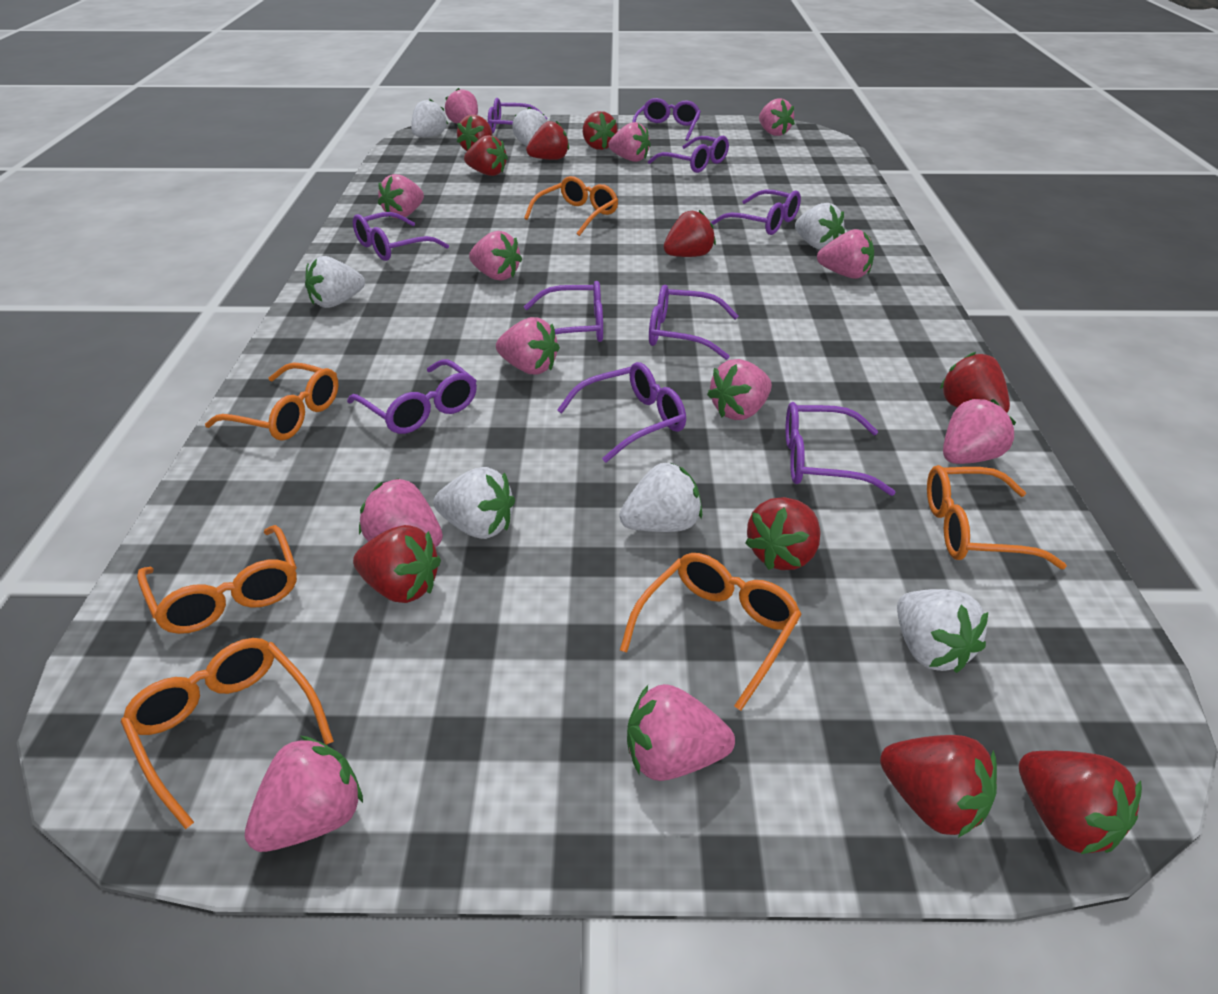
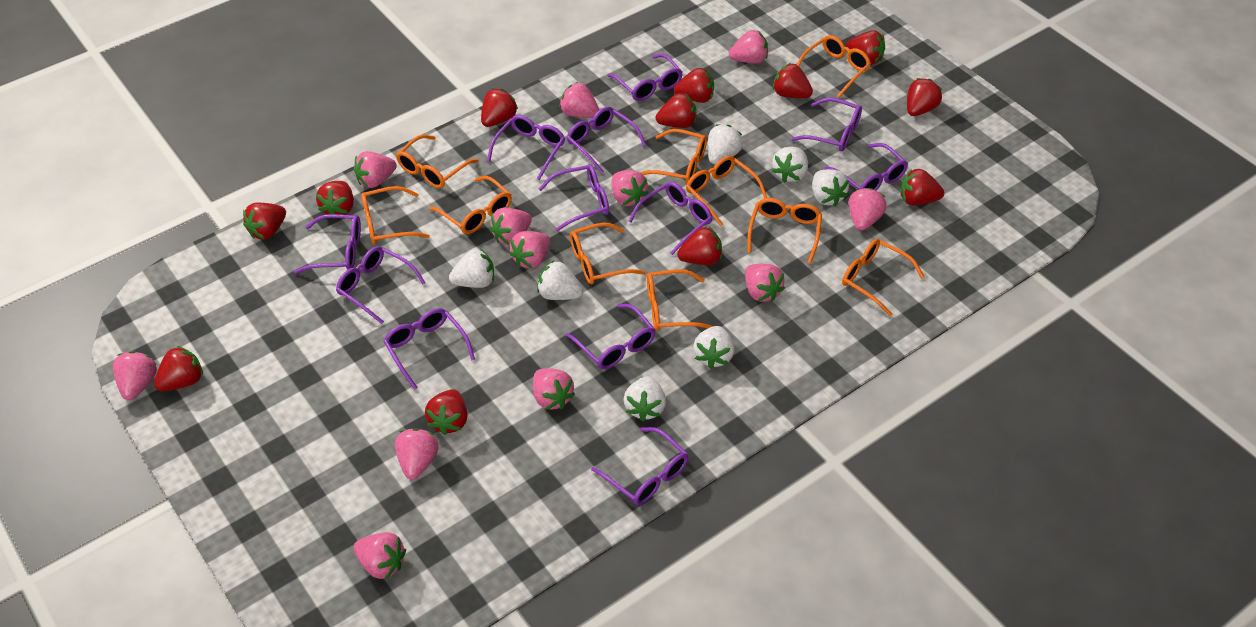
orange glasses: [121,638,334,829] [137,525,297,634] [205,362,339,441] [524,176,618,236] [620,553,801,711] [927,465,1067,569] = 6 -> [361,186,430,245] [396,135,479,188] [430,176,512,234] [570,222,645,284] [640,129,707,183] [647,269,713,331] [686,156,767,226] [747,198,822,263] [797,35,871,98] [842,239,924,316] = 10
purple glasses: [347,359,477,434] [353,212,449,261] [488,98,548,134] [524,281,603,342] [557,362,686,463] [632,98,701,141] [648,136,729,173] [649,285,738,360] [711,189,801,235] [786,402,896,496] = 10 -> [294,214,361,274] [336,246,425,324] [383,308,475,390] [487,115,565,180] [539,164,609,231] [566,304,656,370] [567,106,646,174] [591,427,689,505] [607,53,683,101] [628,182,712,255] [791,98,862,151] [825,143,908,190] = 12
red strawberry: [353,525,441,603] [457,115,492,151] [464,135,508,176] [526,121,569,160] [583,111,618,150] [664,210,716,257] [745,497,820,570] [880,735,997,838] [940,352,1010,412] [1019,751,1142,854] = 10 -> [154,346,203,391] [243,203,286,240] [316,181,354,219] [425,389,468,435] [481,88,518,127] [656,93,697,128] [674,68,714,103] [677,227,722,265] [773,63,813,98] [846,30,885,65] [900,169,944,205] [907,78,942,116] = 12

